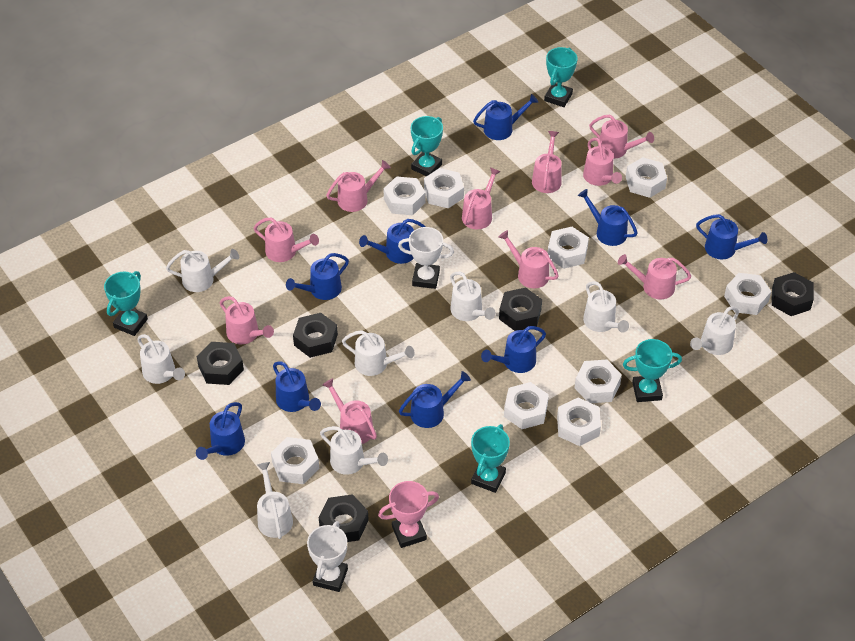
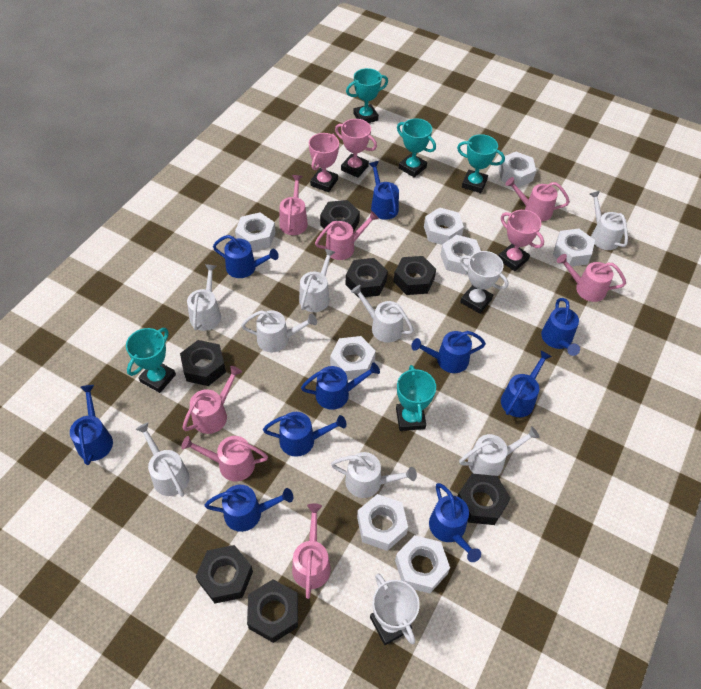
black nut: [197,342,244,385] [293,313,338,358] [319,494,369,542] [499,287,542,331] [772,272,814,316] = 5 -> [180,340,226,386] [195,545,253,603] [247,579,298,643] [320,200,360,233] [346,258,388,298] [394,256,436,295] [457,473,510,525] = 7
blue watering can: [196,402,245,460] [273,361,321,412] [286,253,349,300] [359,219,425,264] [399,371,471,428] [473,94,538,140] [481,326,546,373] [578,189,638,246] [696,214,767,259] = 9 -> [70,385,113,465] [204,485,293,532] [213,235,279,278] [263,412,347,457] [301,362,380,410] [369,161,399,220] [411,331,486,373] [429,483,481,562] [501,351,552,417] [541,298,580,356] = 10
pink trophy: [378,481,439,548] = 1 -> [309,133,339,192] [335,119,377,178] [498,210,544,271] = 3
pink watering can: [220,296,274,344] [254,217,319,262] [322,378,377,444] [326,160,391,212] [462,167,501,229] [498,230,559,288] [532,131,562,193] [583,138,622,186] [589,115,654,159] [618,254,691,299] = 10 -> [181,436,268,481] [182,366,242,434] [279,175,308,235] [292,503,331,599] [315,211,379,260] [505,177,570,221] [557,254,626,302] = 7
white nut: [271,437,319,484] [384,176,425,215] [424,168,464,208] [504,382,549,429] [548,227,589,269] [557,398,601,446] [574,360,622,403] [626,157,667,198] [724,273,771,315] = 9 -> [235,213,276,251] [330,336,376,380] [357,494,408,551] [395,535,450,593] [424,207,464,245] [440,235,481,275] [499,152,536,188] [553,229,595,267] = 8

